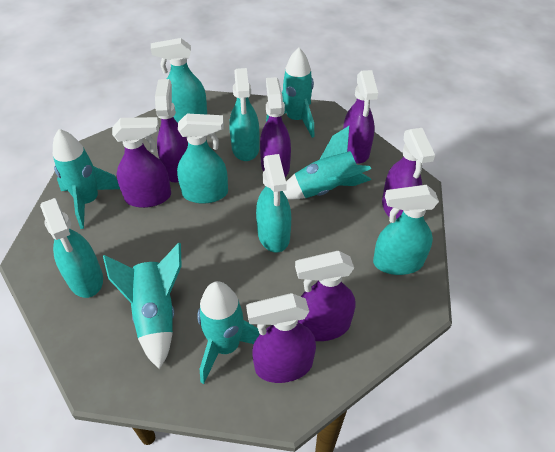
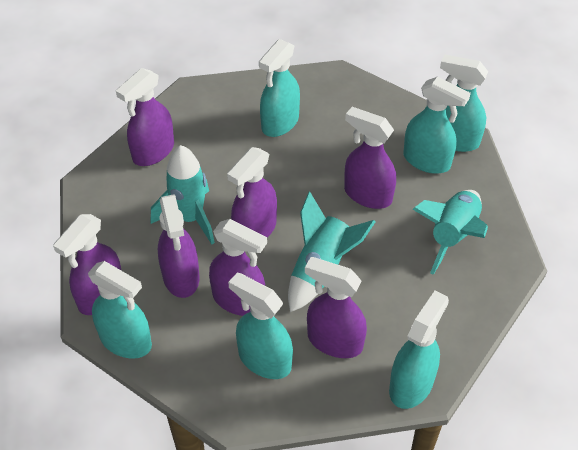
turquoise rocket: [53,129,120,229] [103,243,182,369] [197,281,260,384] [266,48,314,138] [283,126,371,199] = 5 -> [151,145,215,244] [288,191,375,312] [413,190,488,275] = 3

